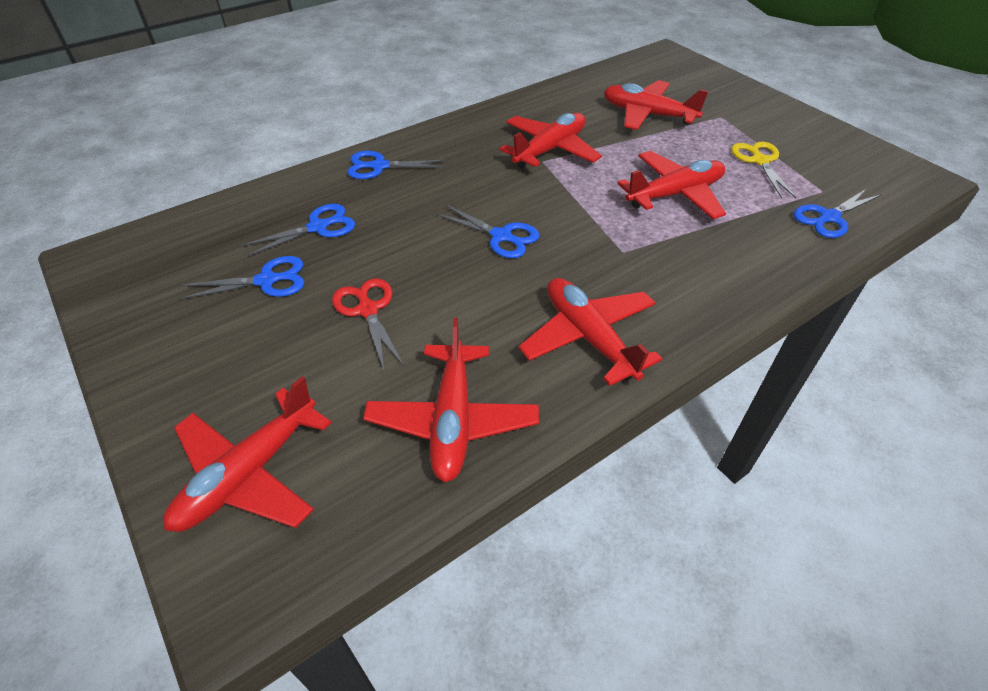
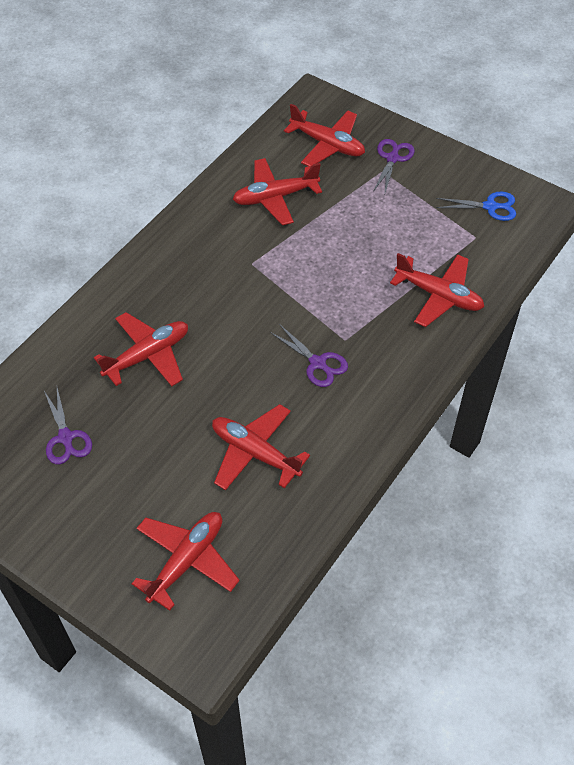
blue scissors: [179,256,304,299] [241,204,355,257] [347,151,447,179] [436,204,539,258] [794,188,882,238] = 5 -> [436,191,516,221] = 1
purple scissors: none = 0 -> [44,388,92,464] [270,324,348,387] [373,139,415,192] = 3
red scissors: [332,278,404,369] = 1 -> none = 0
yellow scissors: [731,142,796,198] = 1 -> none = 0

